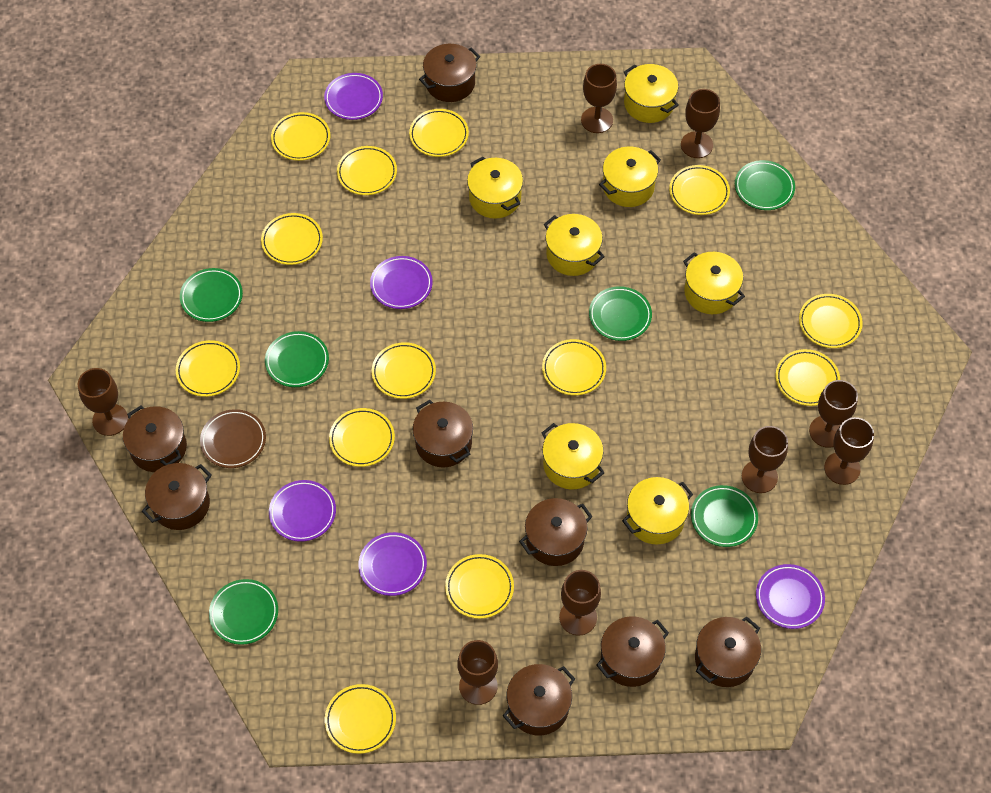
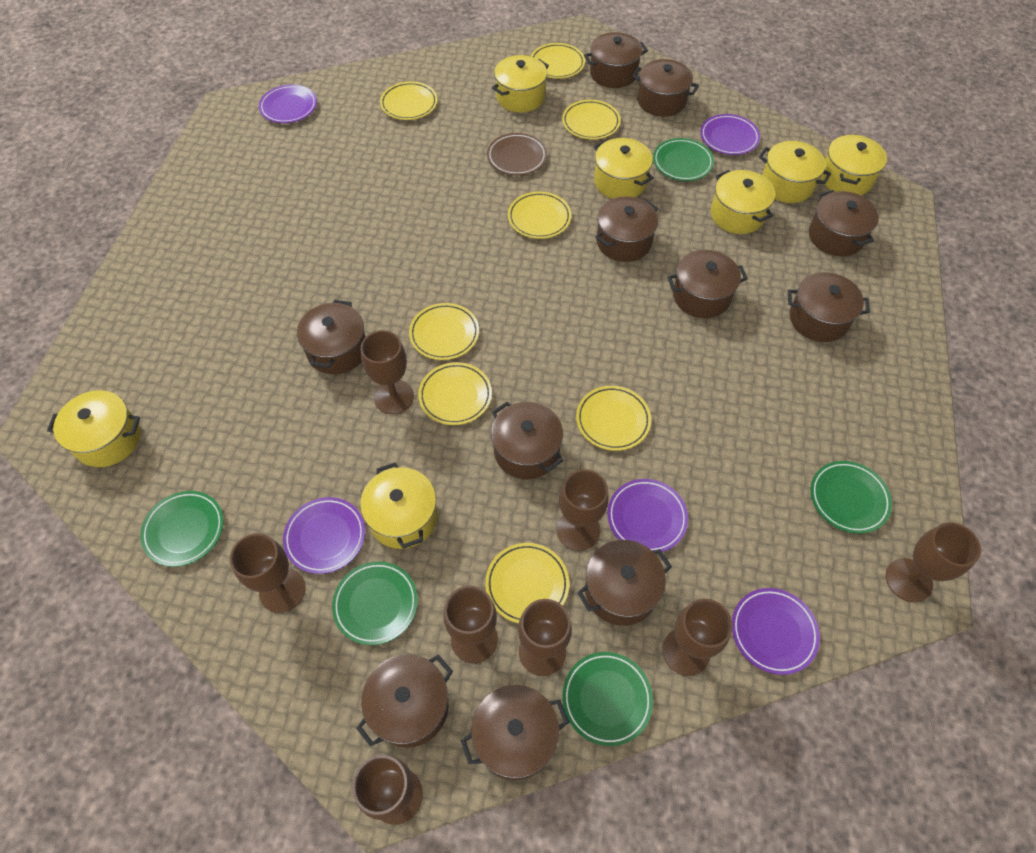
brown pot: [123,406,187,472] [142,463,212,530] [413,400,473,468] [419,44,480,102] [503,664,575,735] [519,498,593,566] [596,616,669,687] [695,617,761,687] = 8 -> [297,300,366,375] [356,654,453,748] [461,685,569,780] [491,402,563,479] [577,540,672,626] [584,32,648,88] [595,196,658,262] [632,59,699,117] [667,250,748,318] [788,272,870,342] [809,190,879,256] = 11
green plate: [180,268,243,322] [209,579,278,645] [265,331,329,387] [589,286,652,341] [691,485,758,547] [735,160,795,210] = 6 -> [140,491,224,567] [332,561,418,645] [562,652,653,746] [653,138,714,181] [811,461,892,534] = 5
yellow plate: [176,340,240,397] [261,213,323,265] [271,112,330,161] [325,684,396,754] [329,408,395,467] [337,146,397,195] [372,342,436,399] [409,109,469,157] [445,554,514,619] [542,339,606,396] [669,165,730,215] [776,349,840,406] [799,294,863,348] = 13 -> [380,82,437,120] [409,303,479,360] [418,362,492,425] [485,543,569,623] [508,191,571,239] [531,43,585,79] [562,100,621,140] [576,386,651,451] = 8

